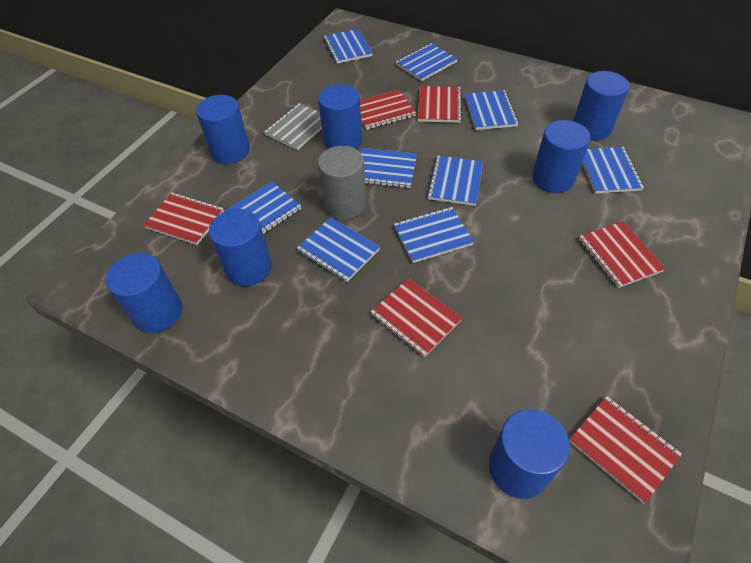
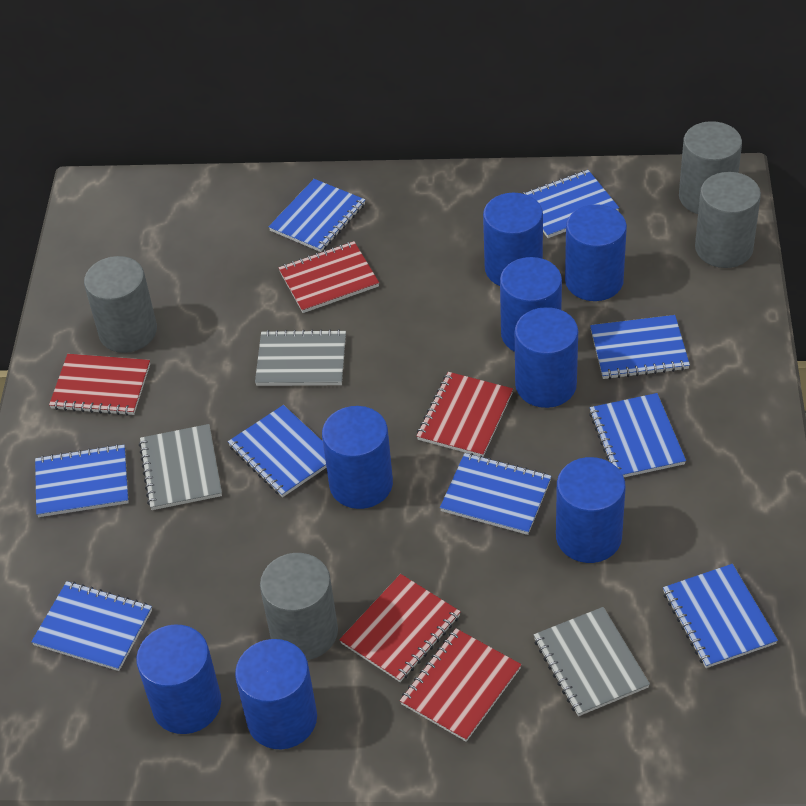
blue cylinder: [106,253,182,333] [196,95,250,164] [209,209,272,286] [318,84,362,149] [489,409,570,499] [532,120,590,193] [573,71,629,140] = 7 -> [136,624,221,734] [235,639,317,749] [322,406,393,509] [483,193,543,286] [500,257,562,352] [515,307,578,408] [556,457,626,563] [565,204,627,301] = 8
grey cylinder: [318,146,367,219] = 1 -> [84,256,157,353] [260,553,338,660] [679,121,742,214] [695,172,761,268] = 4
grey notebook: [264,103,322,150] = 1 -> [139,424,222,510] [255,329,346,386] [534,607,650,716] = 3
red notebook: [143,192,224,245] [360,90,416,130] [371,278,463,357] [418,86,462,123] [569,396,682,504] [579,221,666,288] = 6 -> [49,354,150,416] [278,241,379,313] [339,574,461,682] [400,628,522,742] [417,372,513,457] = 5

